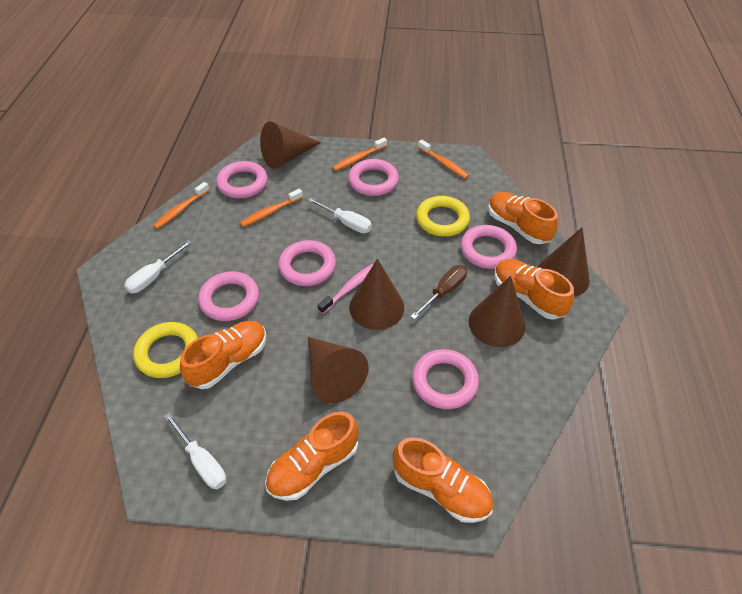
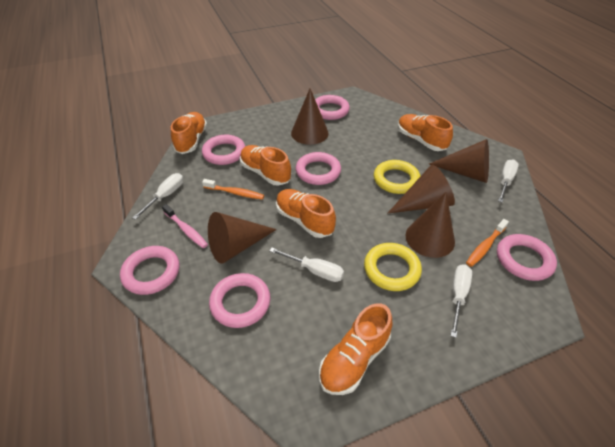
brown screwdriver: [410,265,467,319] = 1 -> none = 0
orange toothbrush: [153,182,210,229] [240,189,303,227] [332,138,387,171] [418,140,469,179] = 4 -> [202,179,264,200] [466,219,509,267] = 2
white screwdriver: [124,240,192,294] [164,412,227,489] [308,198,372,233] = 3 -> [132,173,183,220] [269,247,344,282] [450,264,472,338] [498,159,519,203] = 4

